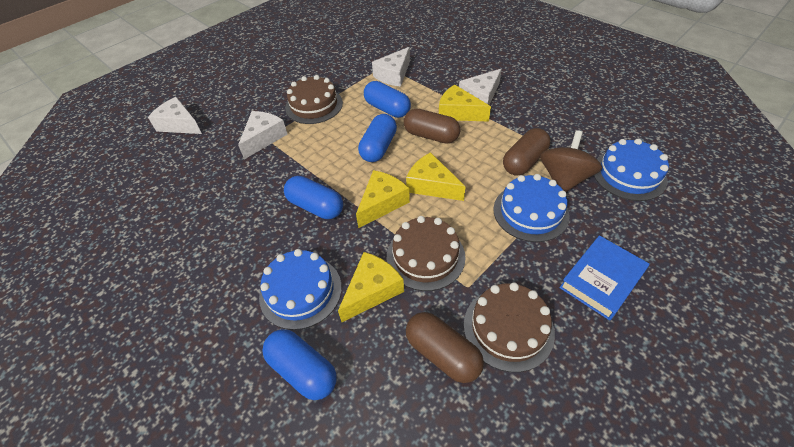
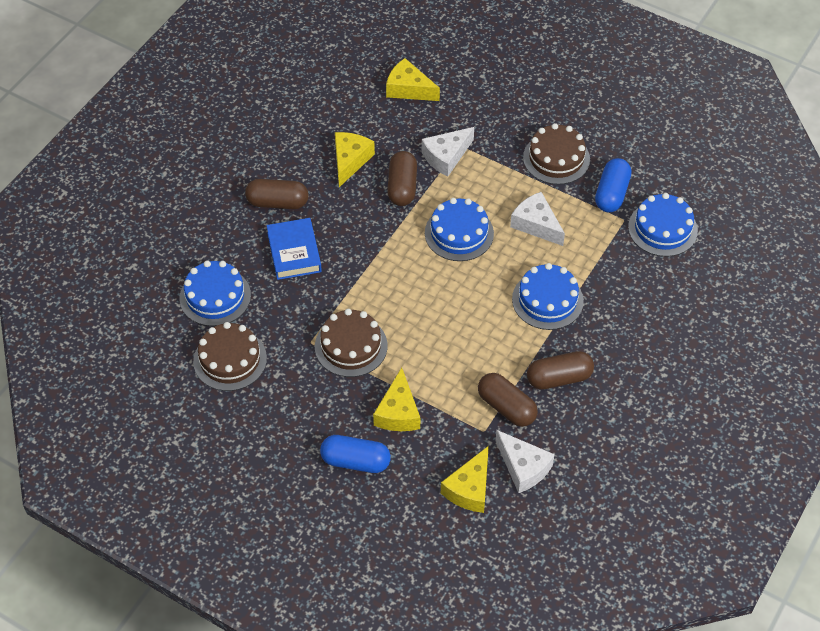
blue cake: [259,249,342,330] [493,174,570,242] [594,139,669,201] = 3 -> [180,261,251,326] [425,198,494,261] [512,263,584,330] [628,193,698,257] = 4
blue capsule: [262,329,337,400] [284,176,343,219] [358,114,397,162] [364,81,411,118] = 4 -> [320,435,391,473] [595,158,631,212] = 2
brown capsule: [404,109,460,144] [406,312,484,383] [503,128,550,176] = 3 -> [245,179,308,209] [387,151,417,206] [478,373,538,427] [527,351,594,390] = 4
brown spinning top: [540,130,602,192] = 1 -> none = 0
white cheese: [148,97,202,134] [238,111,288,159] [372,47,410,87] [459,69,502,105] = 4 -> [422,127,474,176] [496,430,555,493] [510,192,565,246] = 3

